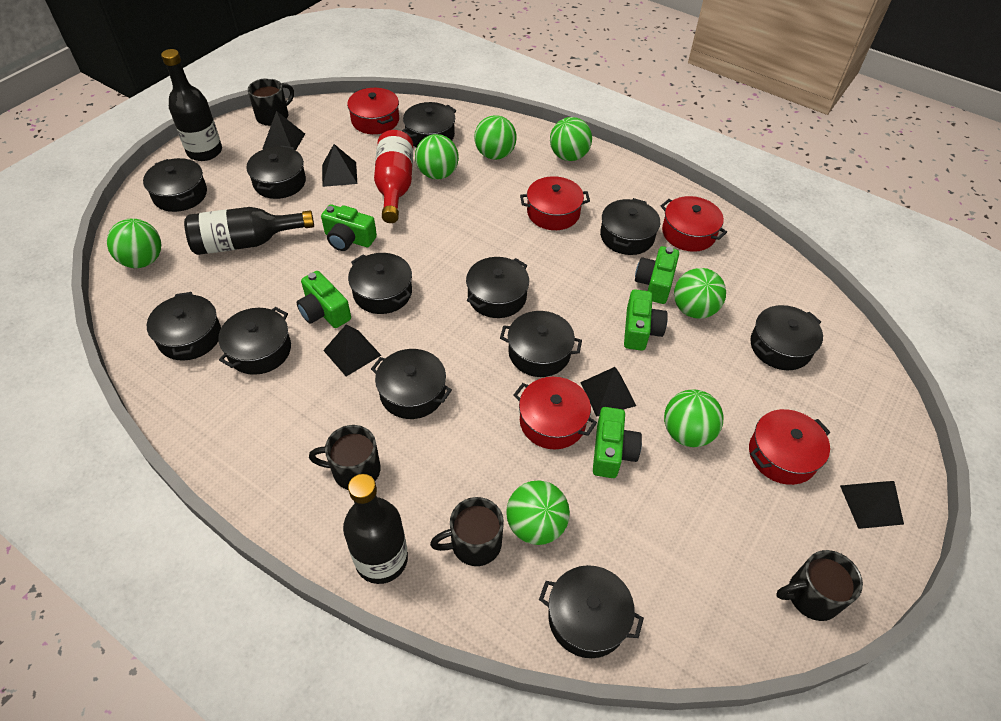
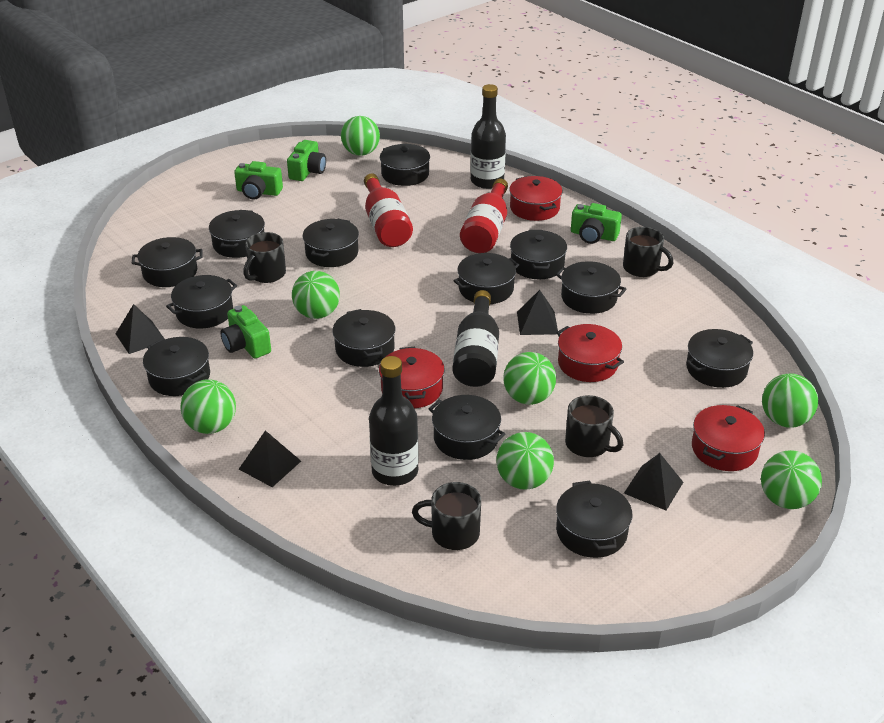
black pot: [143,158,207,212] [147,292,221,361] [218,307,291,375] [246,146,306,199] [348,253,412,314] [371,349,452,419] [402,102,456,147] [466,257,529,318] [500,311,582,377] [539,565,644,658] [600,198,660,255] [750,305,823,370] = 12 -> [132,237,203,287] [143,337,210,396] [166,275,237,328] [209,210,265,258] [303,219,359,267] [332,309,395,367] [380,144,430,186] [429,395,505,460] [454,253,519,304] [510,230,567,279] [556,261,626,314] [556,481,632,558] [686,329,753,388] = 13
black pyramid: [262,111,305,151] [322,144,357,187] [323,325,381,376] [580,367,636,417] [840,481,904,529] = 5 -> [116,304,165,354] [239,430,301,487] [517,290,558,335] [624,453,683,510] = 4
green camera: [297,271,351,328] [321,204,377,251] [593,407,642,478] [624,289,668,351] [635,246,679,304] = 5 -> [220,305,271,359] [234,161,283,200] [287,140,326,181] [571,203,622,244] = 4
red bottle: [374,130,413,223] = 1 -> [364,173,413,247] [460,178,508,253] = 2
red pot: [347,88,399,134] [514,377,597,449] [520,176,590,230] [661,196,727,252] [749,409,830,485] = 5 -> [379,347,445,408] [509,176,562,221] [556,324,624,382] [692,405,765,471] = 4

